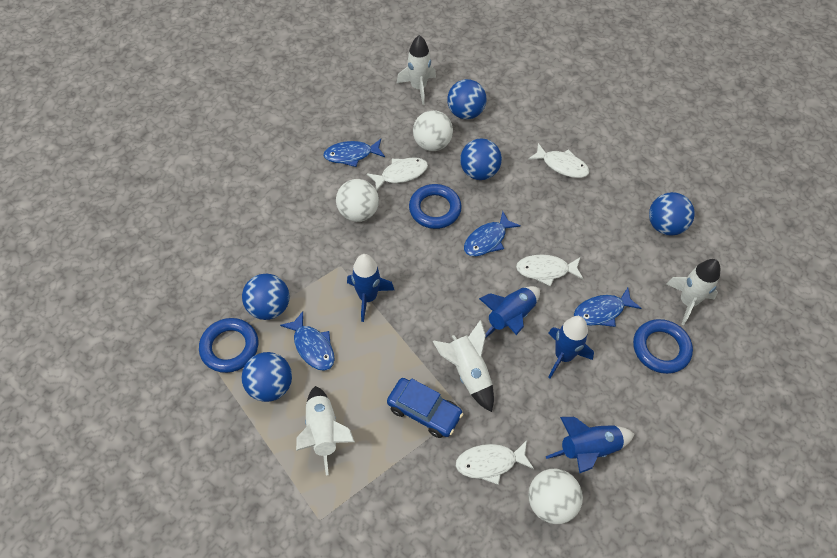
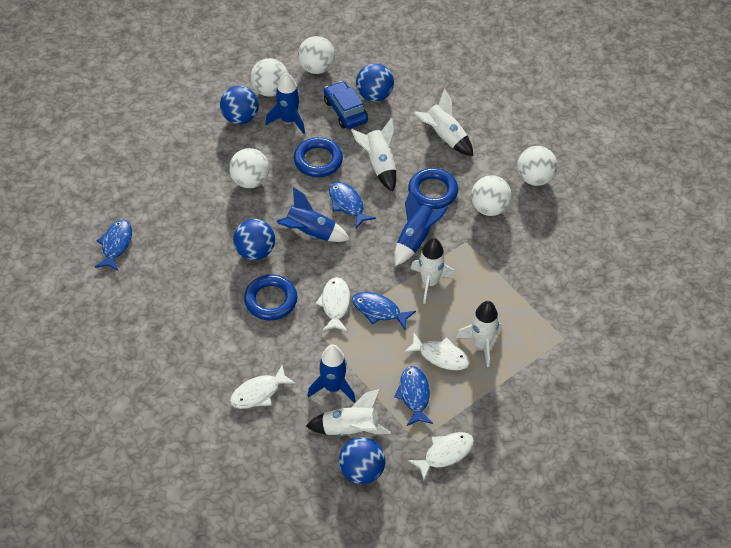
blue ball: [242,274,290,320] [242,352,292,402] [447,79,486,119] [460,138,502,180] [649,192,694,236] = 5 -> [220,86,259,124] [233,219,275,260] [339,437,386,484] [356,63,394,102] = 4
white ball: [336,179,379,222] [413,110,453,151] [528,468,583,524] = 3 -> [229,148,269,188] [251,58,288,97] [298,36,335,74] [471,175,512,216] [517,146,557,186] = 5
white rocket: [296,386,355,476] [397,35,436,105] [433,320,494,412] [667,259,720,325] = 4 -> [306,389,391,436] [351,118,396,192] [411,238,455,304] [414,89,473,156] [456,301,502,367] = 5

